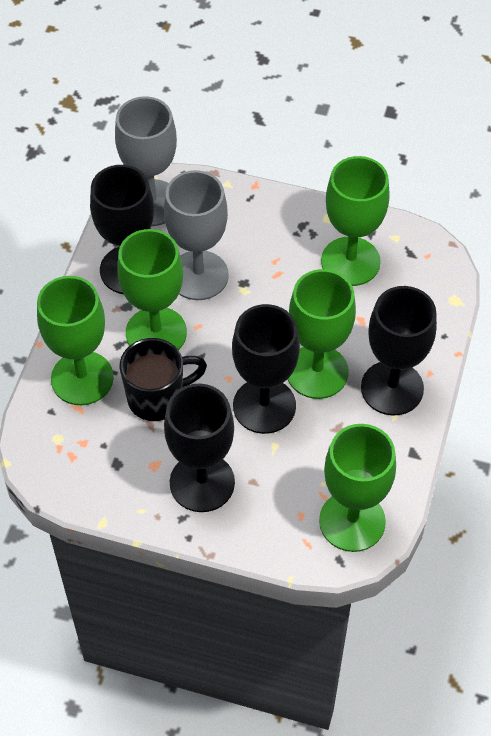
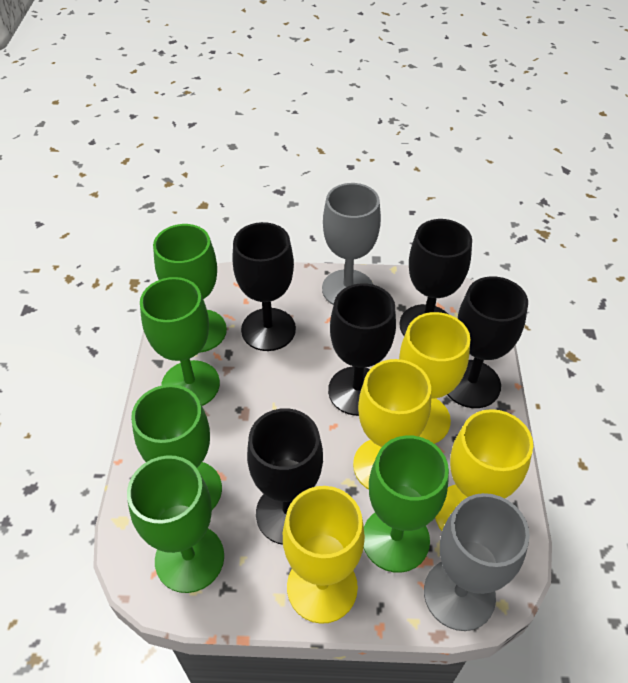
black goblet: [90,165,154,294] [164,384,235,512] [232,304,300,434] [361,286,437,416] = 4 -> [232,222,296,351] [247,408,323,545] [328,283,396,416] [399,219,472,336] [447,276,528,408] = 5
black mug: [120,338,207,421] = 1 -> none = 0
yellow goblet: none = 0 -> [283,486,365,624] [353,359,431,490] [399,312,470,444] [435,409,533,531] = 4

